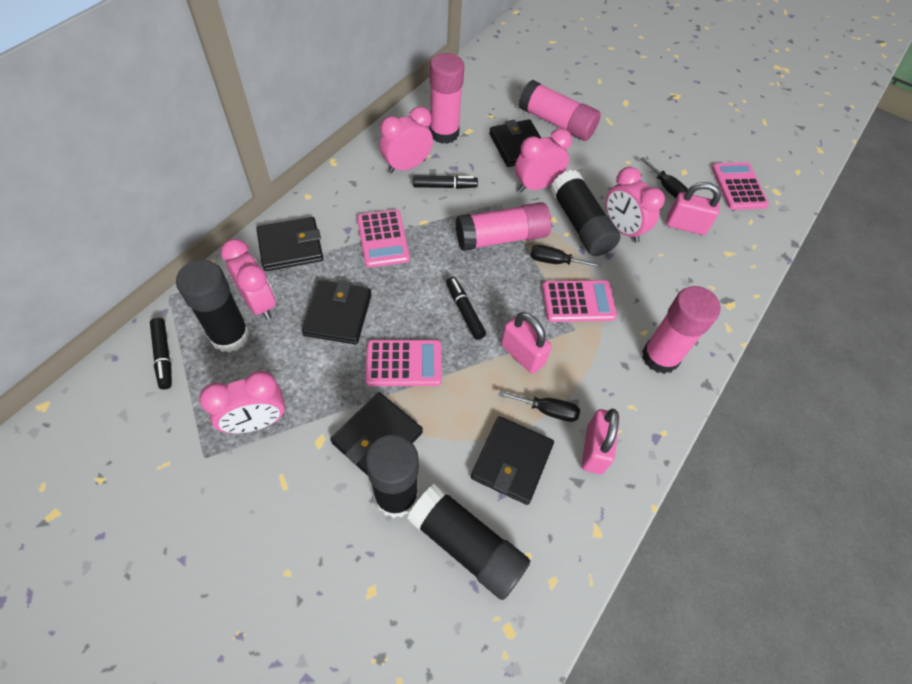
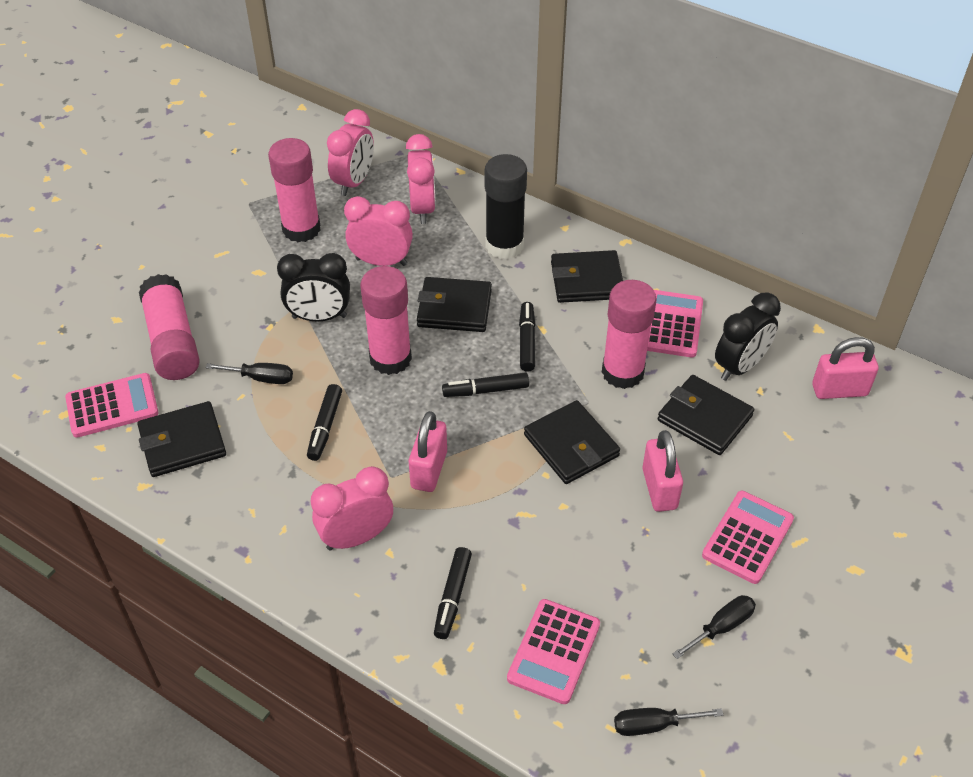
black clock: none = 0 -> [277,253,350,321] [715,293,781,381] = 2
black glue stick: [176,260,250,353] [365,435,419,518] [407,483,530,600] [551,170,620,256] = 4 -> [485,154,527,259] = 1
black marker: [150,318,172,389] [413,176,478,189] [446,277,486,340] = 3 -> [307,384,342,461] [434,547,472,639] [442,372,529,397] [519,302,536,372] = 4
pink clock: [199,371,285,433] [221,239,276,320] [380,106,433,174] [515,128,572,192] [606,167,665,243] = 5 -> [311,466,393,550] [327,109,374,196] [344,196,413,266] [406,134,436,224] = 4

